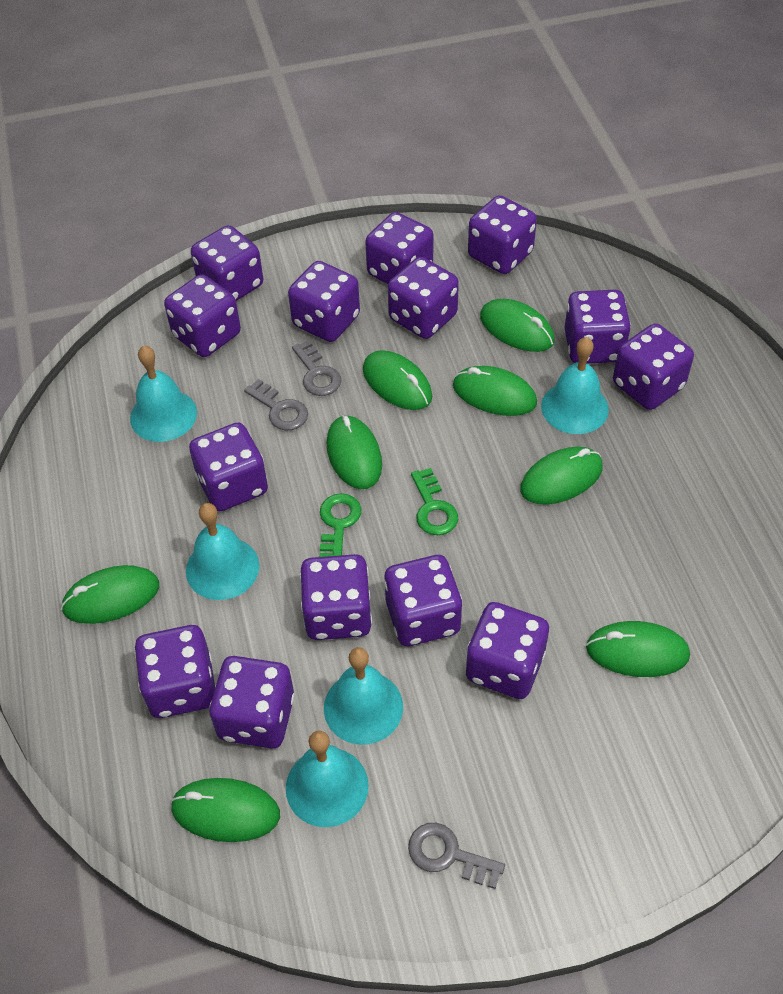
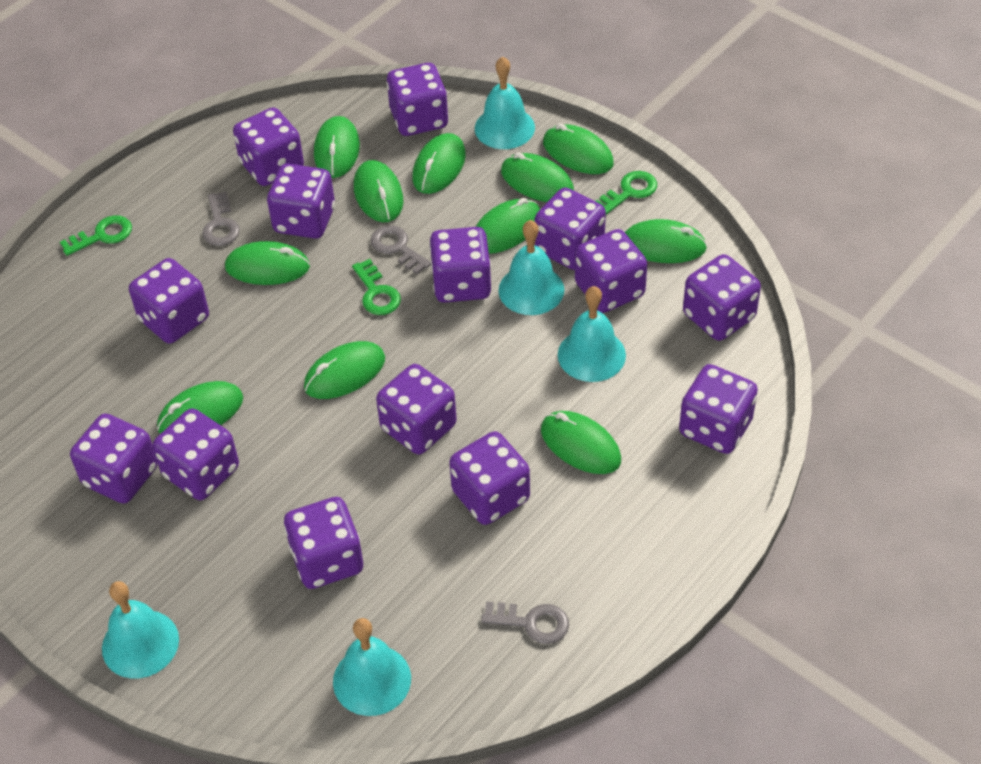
green key: [319,493,361,557] [411,468,458,535] = 2 -> [60,215,132,256] [352,259,401,315] [596,171,657,215] = 3
green mouse: [61,565,159,624] [170,778,280,842] [327,415,382,489] [363,350,432,410] [453,366,537,416] [480,299,555,352] [520,447,603,505] [586,621,690,677] = 8 -> [157,381,243,434] [225,241,310,285] [304,341,385,399] [314,116,360,178] [354,160,403,222] [412,133,466,194] [476,198,540,254] [501,152,574,202] [541,411,621,474] [543,123,614,174] [625,219,707,263] = 11

